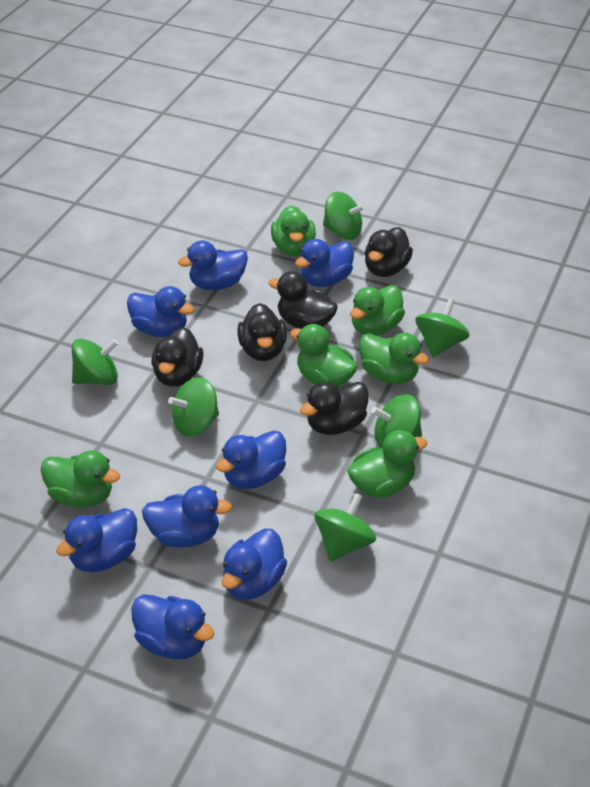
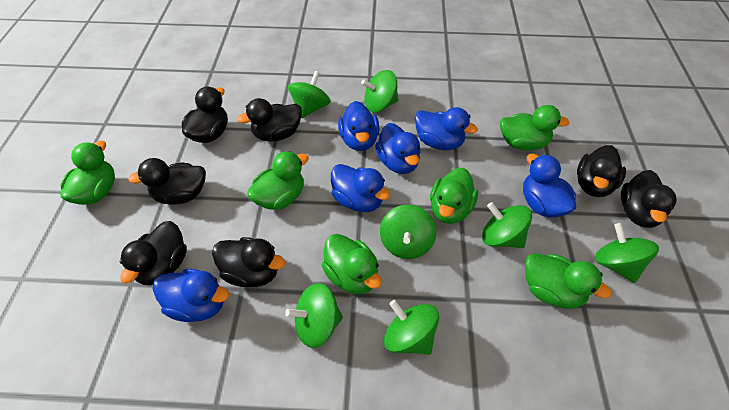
black duck: [152,327,203,387] [237,303,287,361] [268,271,338,329] [300,382,369,435] [364,227,413,277] = 5 -> [119,221,187,286] [128,158,206,205] [182,87,228,143] [212,237,285,287] [238,98,302,142] [577,145,626,197] [621,170,676,228] = 7
blue duck: [56,508,137,572] [127,286,194,337] [131,594,215,659] [142,485,232,547] [178,240,248,290] [216,431,286,489] [222,529,287,600] [295,239,354,287] = 8 -> [153,269,229,322] [331,164,390,212] [338,101,380,151] [375,123,421,174] [415,107,478,150] [523,154,576,218] = 6
green spinning top: [72,339,118,385] [168,377,219,437] [315,493,376,562] [323,192,365,240] [371,394,422,448] [415,298,470,357] = 6 -> [285,283,343,348] [288,71,331,118] [361,70,398,112] [380,205,436,259] [384,300,439,355] [482,202,532,248] [595,223,659,283] = 7

